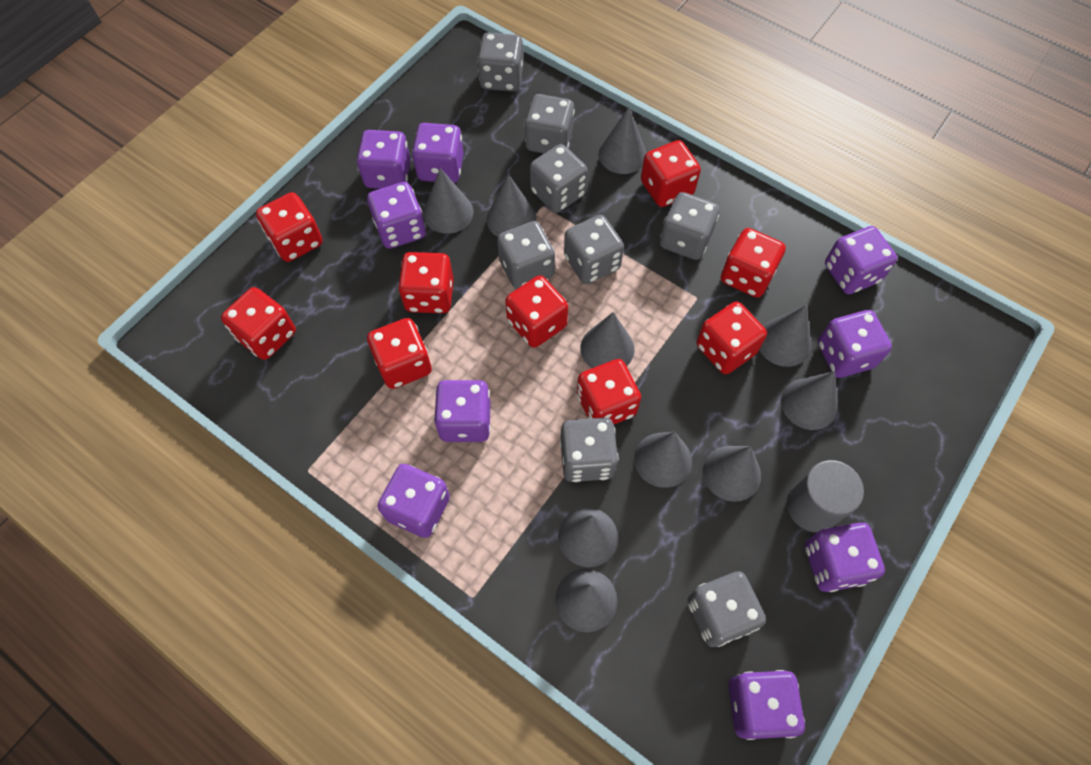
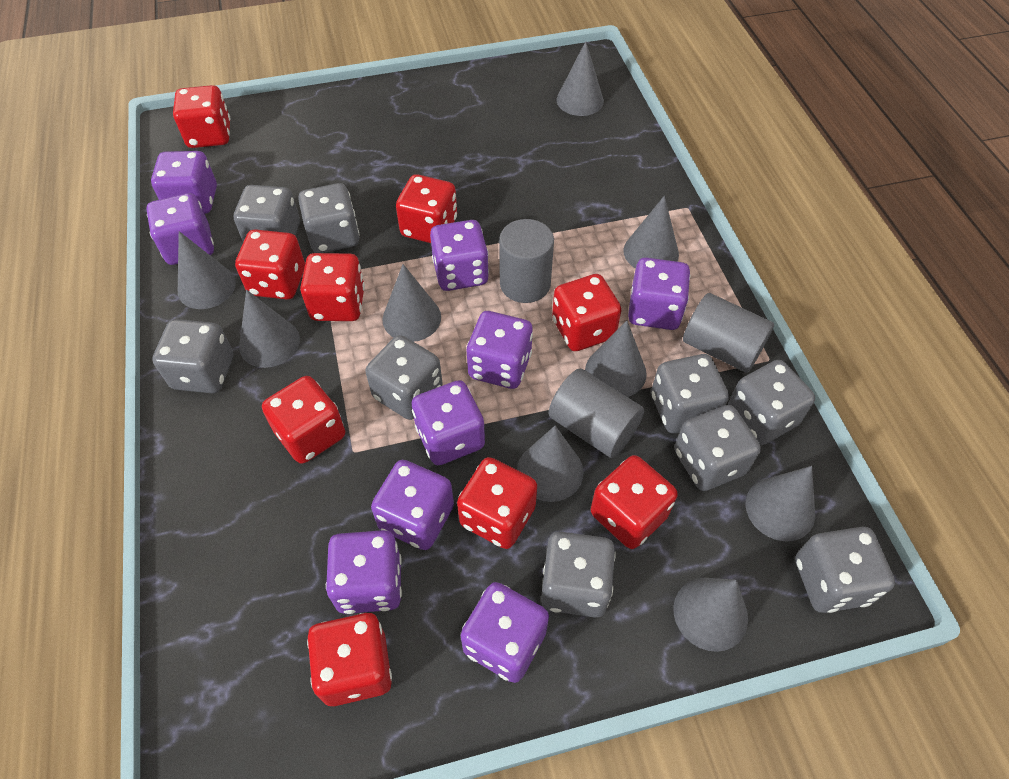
grey cone: [424,168,473,234] [487,175,537,237] [555,569,617,632] [558,508,618,567] [580,312,635,368] [599,107,646,174] [634,432,692,488] [703,446,761,502] [759,305,811,367] [781,371,838,430] = 10 -> [178,231,236,309] [239,290,300,368] [382,264,441,342] [517,426,584,502] [557,41,604,116] [585,321,647,397] [623,196,679,269] [673,578,748,652] [745,466,815,541] = 9
grey cylinder: [787,460,864,532] = 1 -> [499,219,554,303] [549,368,644,458] [683,293,774,373] = 3
grey dice: [477,32,524,92] [497,221,555,289] [524,94,575,153] [530,144,588,213] [560,418,619,482] [564,215,624,284] [660,192,720,260] [687,571,766,647] = 8 -> [152,319,233,393] [234,185,300,242] [298,183,360,253] [365,335,443,420] [541,531,616,617] [651,354,729,433] [674,405,761,491] [728,360,815,445] [795,527,895,613] = 9

